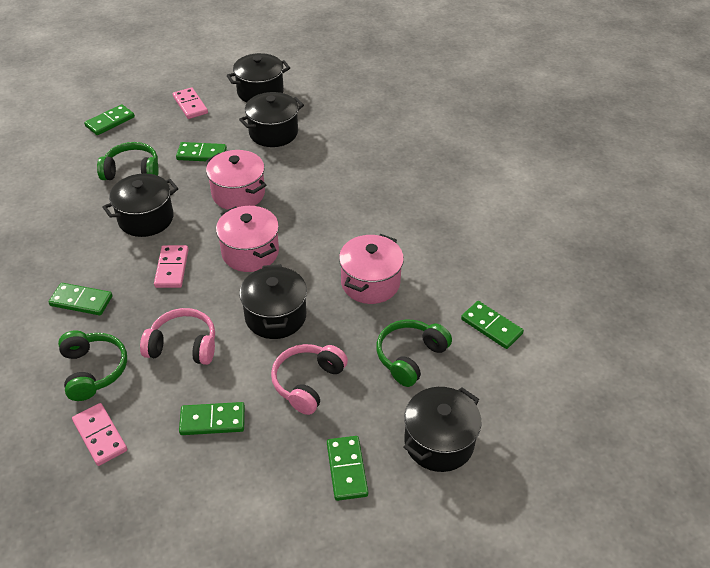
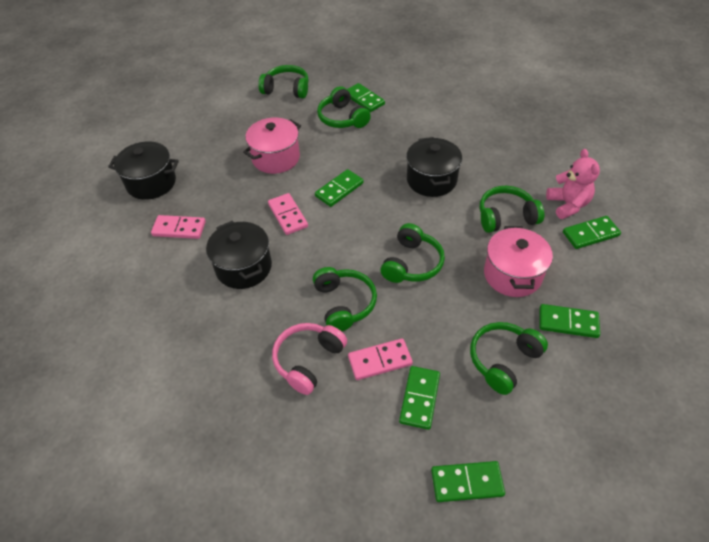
black pot: [103,173,179,237] [227,53,290,103] [239,92,304,147] [239,264,307,339] [403,387,482,472] = 5 -> [108,141,179,200] [206,221,272,289] [406,137,462,197] = 3
green headphones: [58,331,127,401] [97,142,159,180] [376,320,452,387] = 3 -> [258,65,309,98] [313,267,377,332] [317,86,371,128] [380,223,445,283] [470,322,548,395] [479,186,545,233] = 6
pink headphones: [140,308,215,365] [271,344,348,415] = 2 -> [272,323,347,395] = 1
pink pot: [206,150,266,210] [216,206,279,272] [339,234,404,304] = 3 -> [243,118,301,174] [484,226,553,297] = 2
pink teddy bear: none = 0 -> [546,149,600,219] = 1

